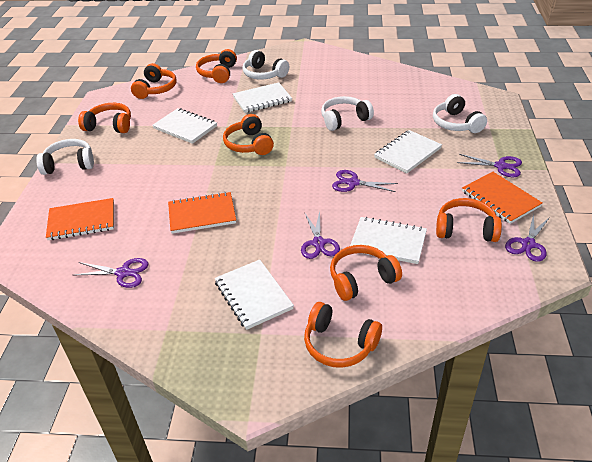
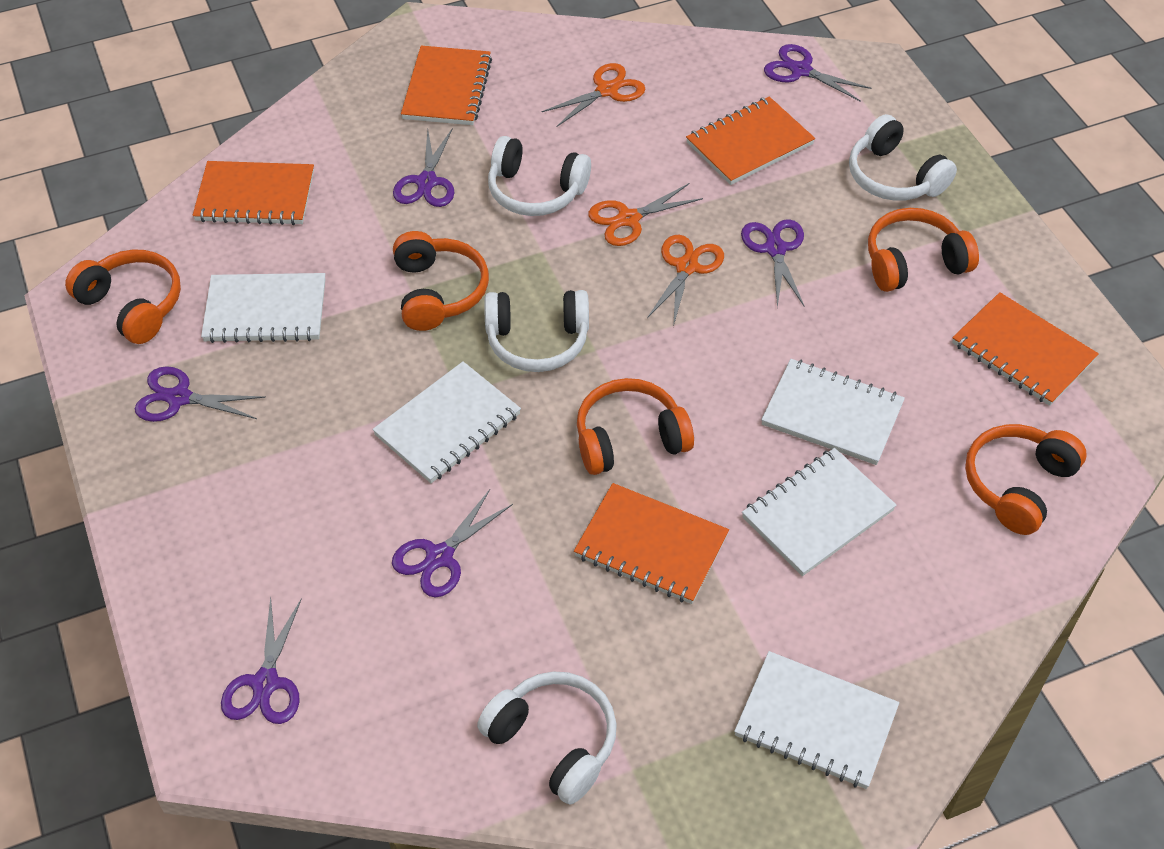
orange headphones: [78,103,131,133] [131,63,177,99] [196,49,237,83] [223,114,274,155] [304,302,382,368] [330,245,402,301] [436,198,502,242] = 7 -> [65,249,181,344] [393,231,489,331] [577,378,694,475] [868,208,979,292] [965,424,1087,535] = 5
orange notebook: [46,198,114,240] [168,192,236,234] [462,172,542,224] = 3 -> [193,161,314,225] [401,46,492,125] [574,483,729,604] [686,97,815,185] [952,292,1099,406] = 5
orange scissors: none = 0 -> [541,63,645,127] [588,183,703,246] [647,235,724,327] = 3
purple scissors: [75,258,149,288] [301,211,340,259] [332,170,398,192] [457,154,522,177] [505,213,550,262] = 5 -> [135,366,266,422] [221,597,302,724] [392,489,513,597] [393,129,454,207] [741,219,805,308] [764,44,872,102] = 6

